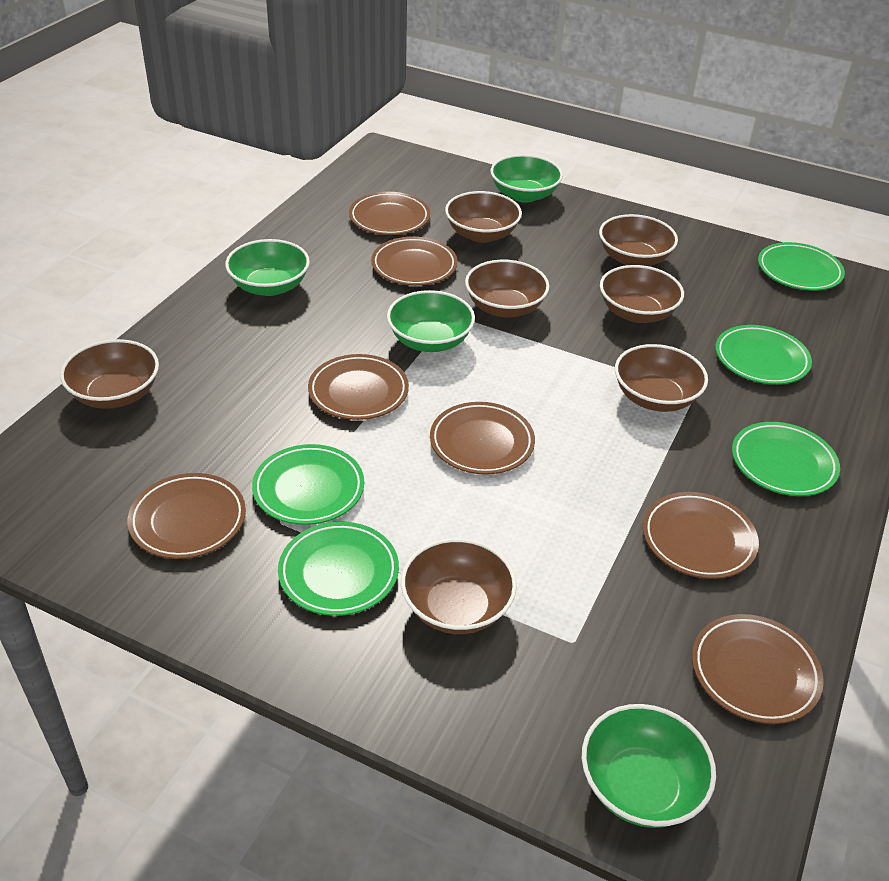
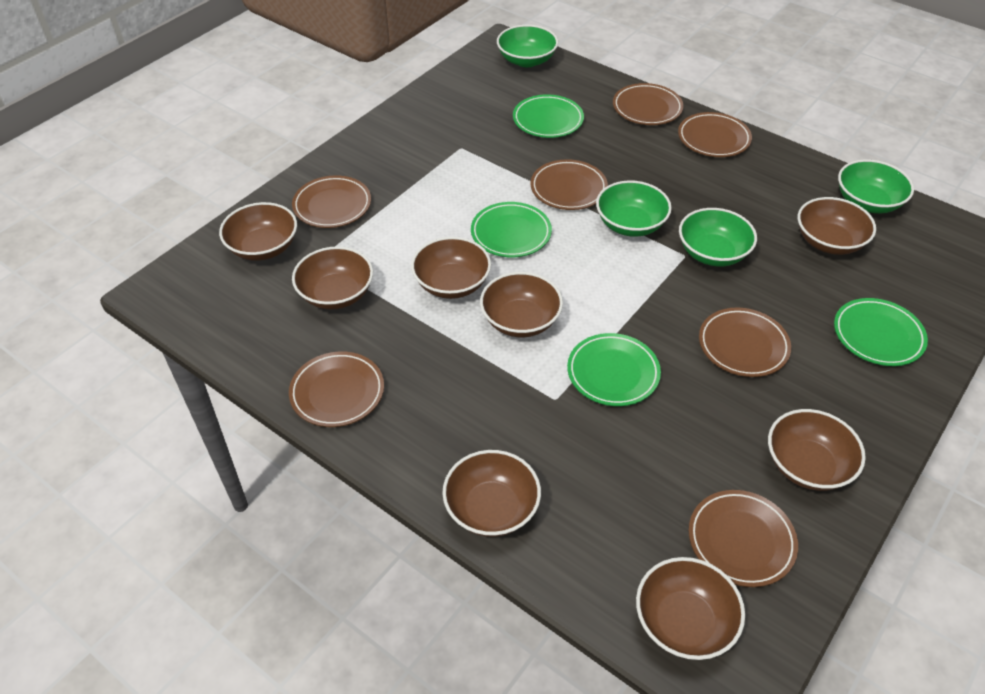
brown bowl: [60,339,159,409] [401,538,517,634] [445,191,522,243] [465,260,549,317] [599,214,678,266] [600,265,684,323] [615,344,708,412] = 7 -> [219,202,297,261] [292,246,373,309] [411,237,491,299] [442,450,541,537] [480,272,563,337] [636,557,745,660] [768,409,866,491] [798,197,876,255] = 8
green plate: [252,444,364,525] [278,522,399,616] [715,325,812,385] [732,422,840,496] [758,242,845,291] = 5 -> [471,202,552,257] [513,94,584,138] [567,333,661,406] [834,298,928,366] = 4

